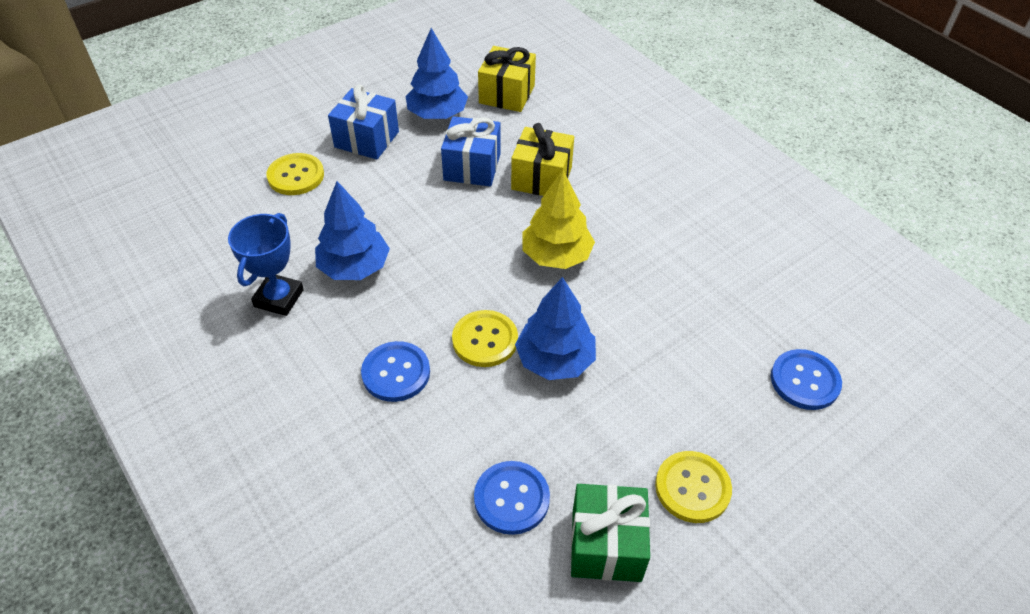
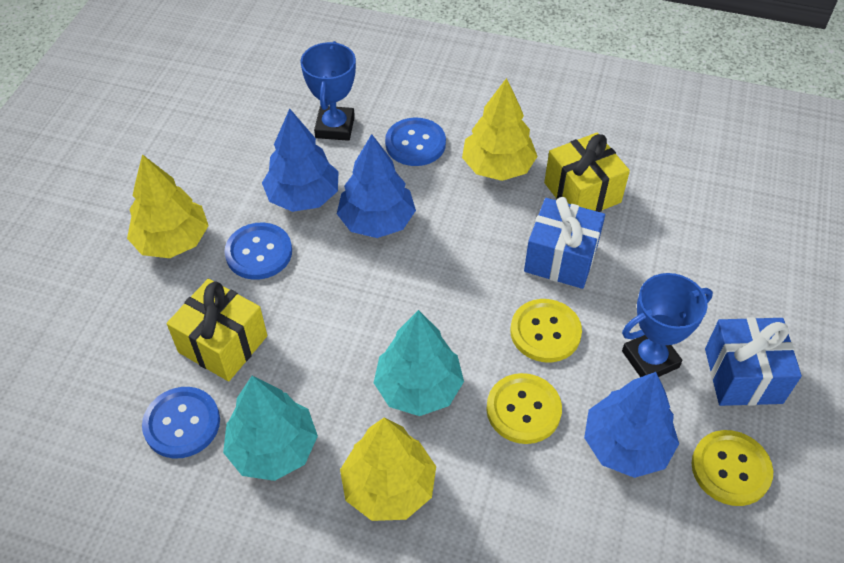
blue trophy: [228,213,304,316] = 1 -> [300,41,356,141] [622,273,713,377] = 2
green gift: [571,484,650,582] = 1 -> none = 0
turquoise tree: none = 0 -> [223,376,318,481] [374,310,464,416] = 2
yellow tree: [522,170,595,269] = 1 -> [127,154,209,258] [340,418,436,521] [462,78,538,181] = 3

